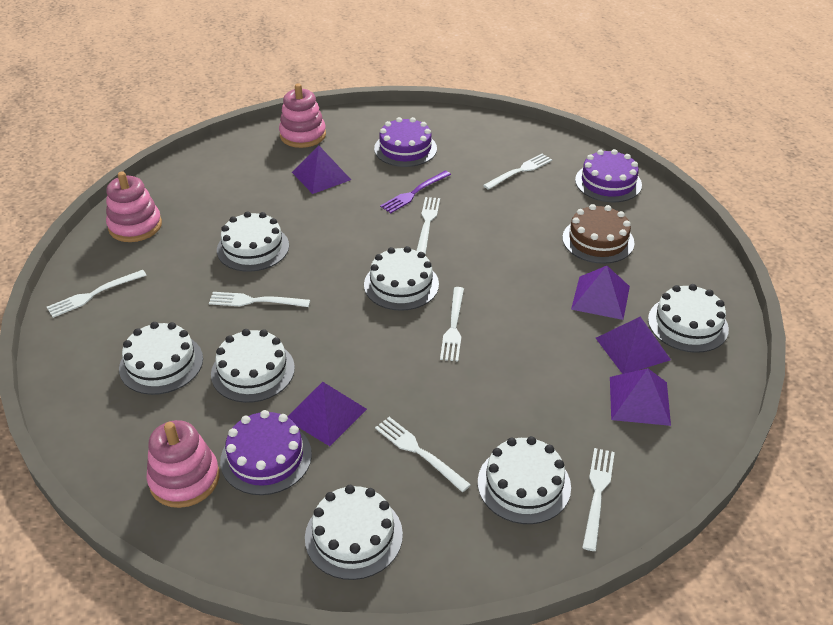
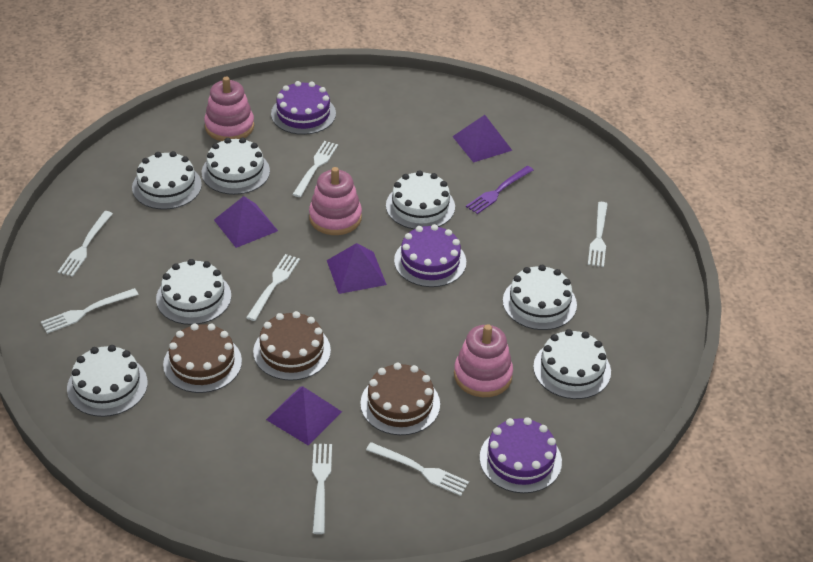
brown cake: [562,204,635,264] = 1 -> [163,323,242,393] [253,311,331,381] [360,363,440,435] = 3
purple pyramid: [287,382,367,446] [292,146,351,194] [571,266,630,320] [596,317,671,374] [610,368,671,426] = 5 -> [214,196,278,248] [266,386,342,446] [327,243,387,294] [452,115,513,163] = 4

